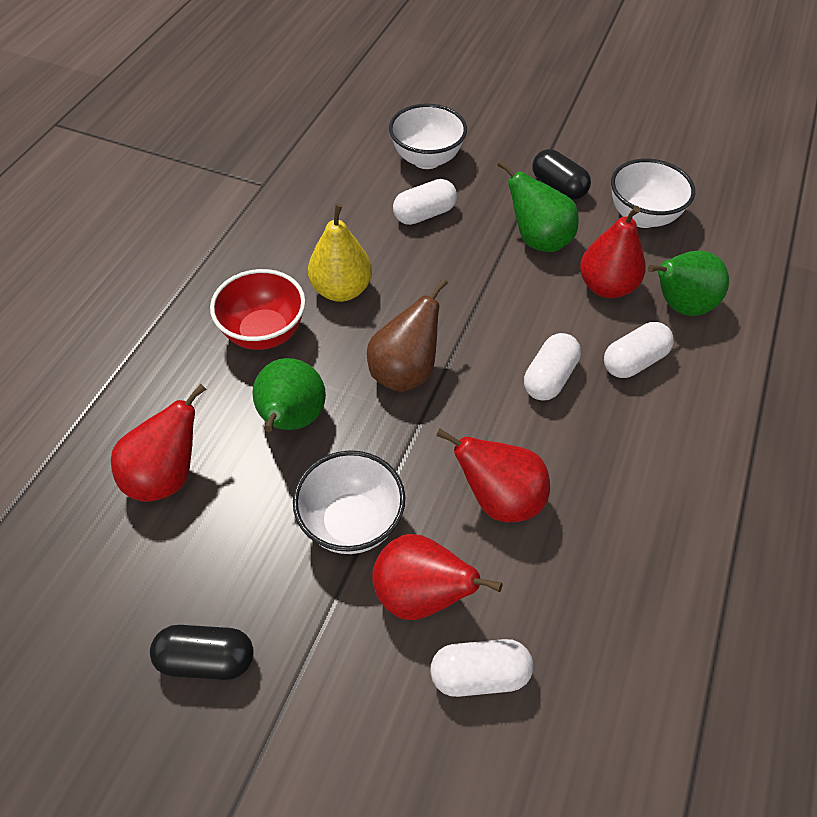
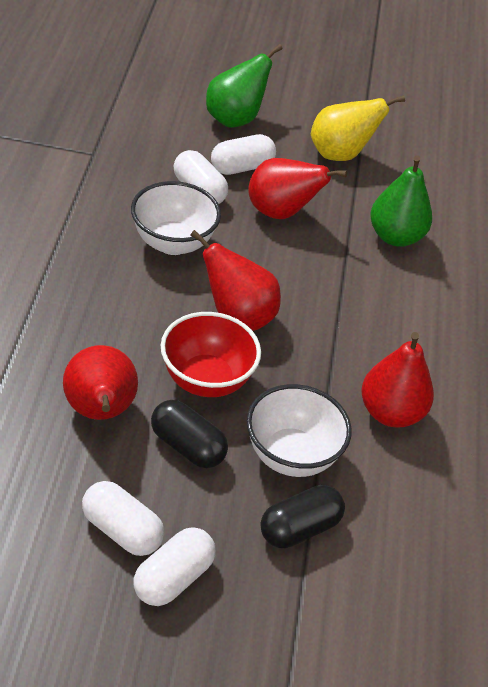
brown pear: [367,278,448,392] = 1 -> none = 0
green pear: [253,358,326,432] [497,160,579,252] [648,250,729,316] = 3 -> [206,44,283,128] [370,155,432,247] = 2
white bowl: [293,450,405,554] [389,104,467,169] [611,159,695,228] = 3 -> [131,181,221,255] [247,384,352,477] = 2

